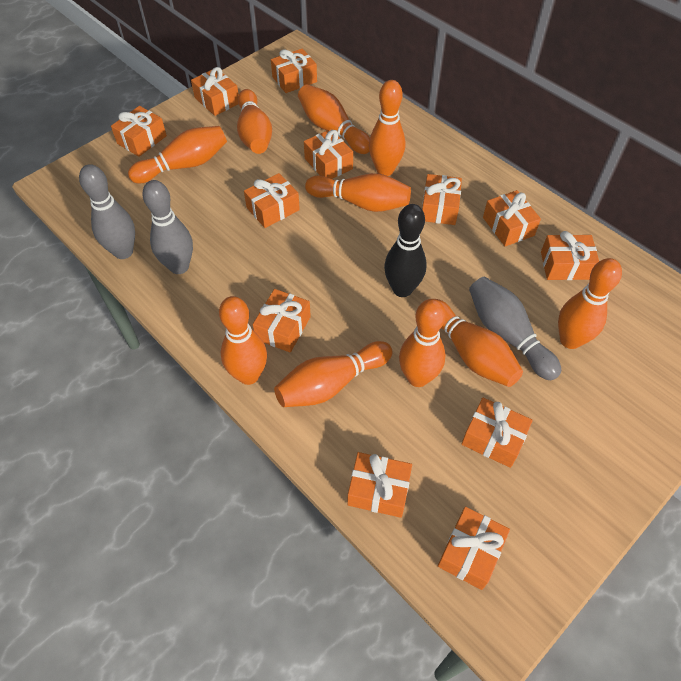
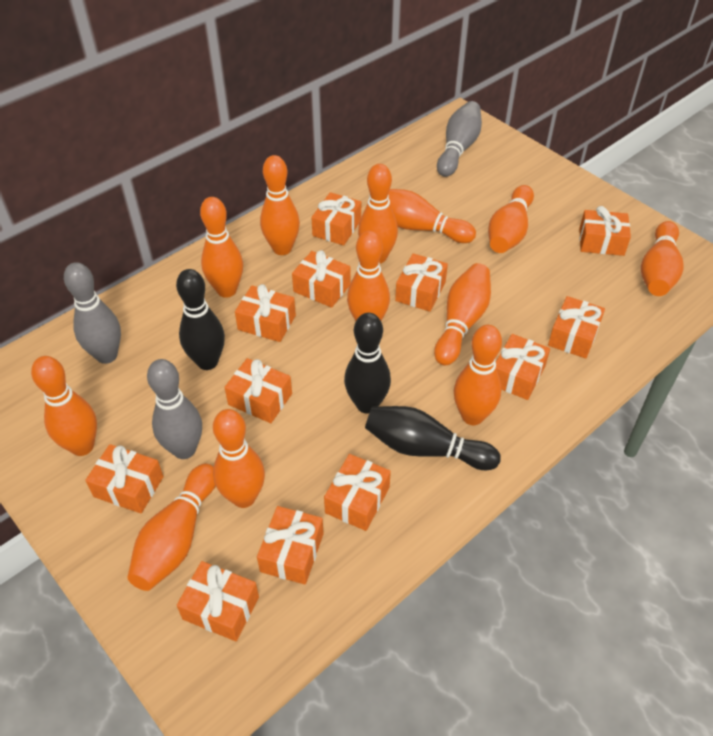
black bowling pin: [384,204,427,297] = 1 -> [176,269,225,370] [344,313,391,414] [365,406,501,470] = 3
orange bowling pin: [128,126,227,183] [219,296,267,385] [237,89,272,154] [274,341,393,407] [298,84,370,154] [305,173,411,212] [369,80,405,176] [399,299,446,387] [436,299,523,387] [558,258,622,349] = 10 -> [31,356,97,456] [127,464,216,591] [200,197,243,298] [213,409,265,508] [260,155,300,255] [347,231,390,321] [358,164,398,264] [388,189,476,243] [434,263,491,365] [454,325,502,425] [488,185,534,253] [641,221,684,296] = 12

